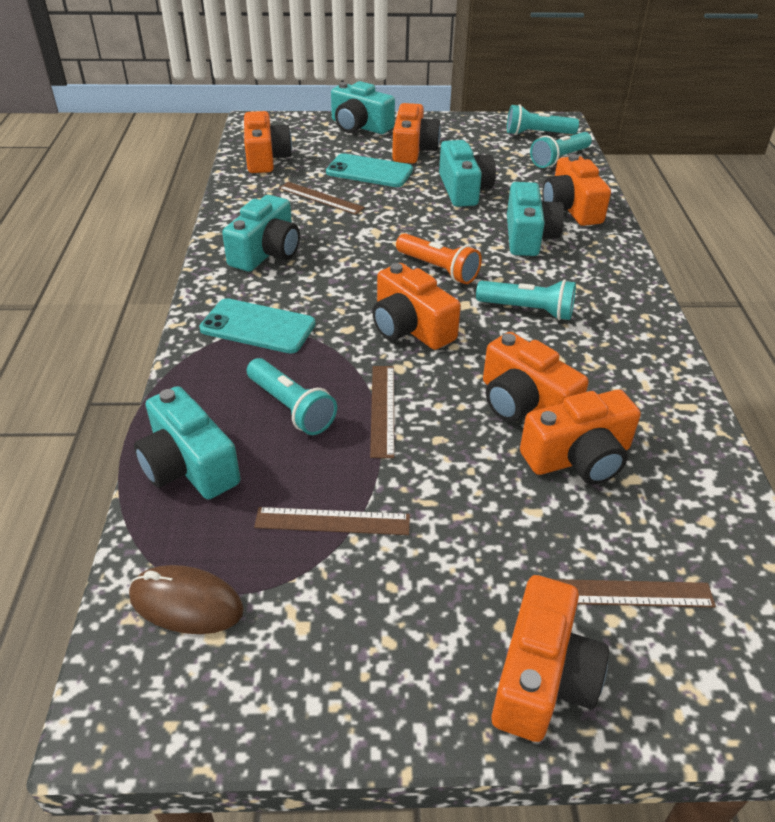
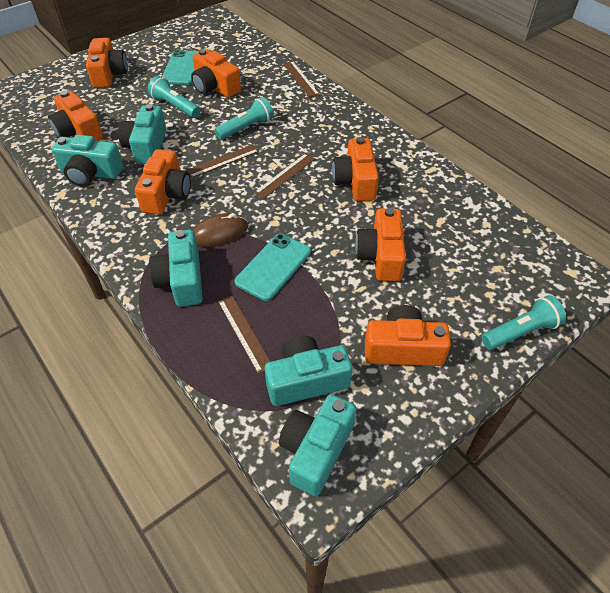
orange flashlight: [396,233,482,284] = 1 -> none = 0
turquoise flashlight: [247,358,337,435] [476,280,576,320] [507,104,579,135] [530,132,592,168] = 4 -> [147,76,200,118] [214,97,274,140] [481,295,566,350] = 3

